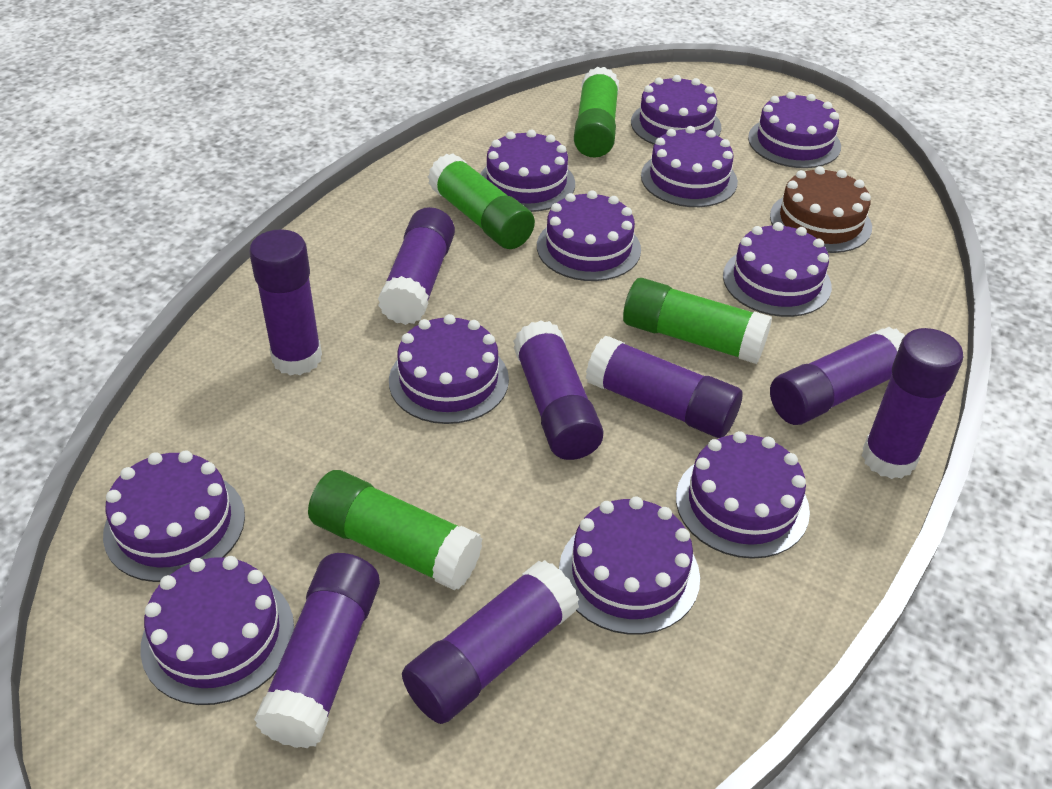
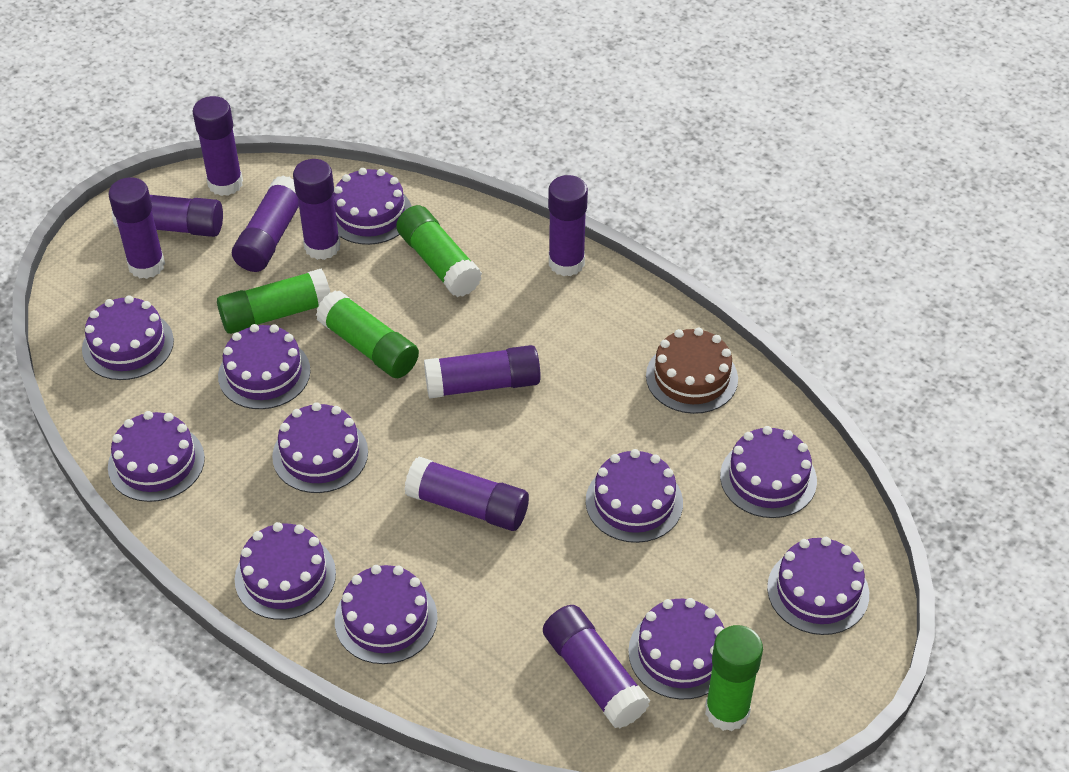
purple glue stick: [249,229,322,376] [254,553,380,749] [378,207,455,325] [402,560,579,724] [513,320,604,460] [586,336,743,438] [770,327,905,425] [862,328,964,479] = 8 -> [108,177,165,279] [112,195,223,237] [192,96,243,196] [232,176,299,272] [293,159,341,260] [404,457,529,531] [424,345,541,399] [543,605,650,729] [548,175,588,276] = 9

